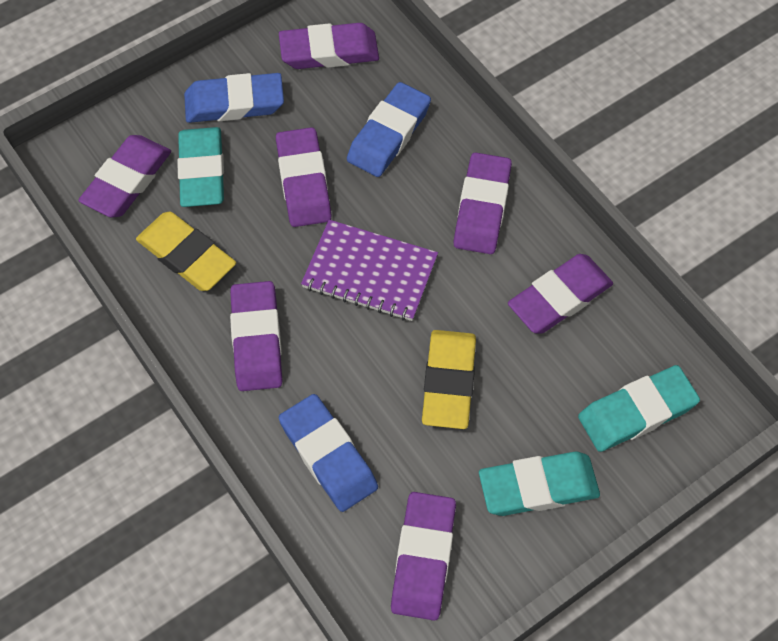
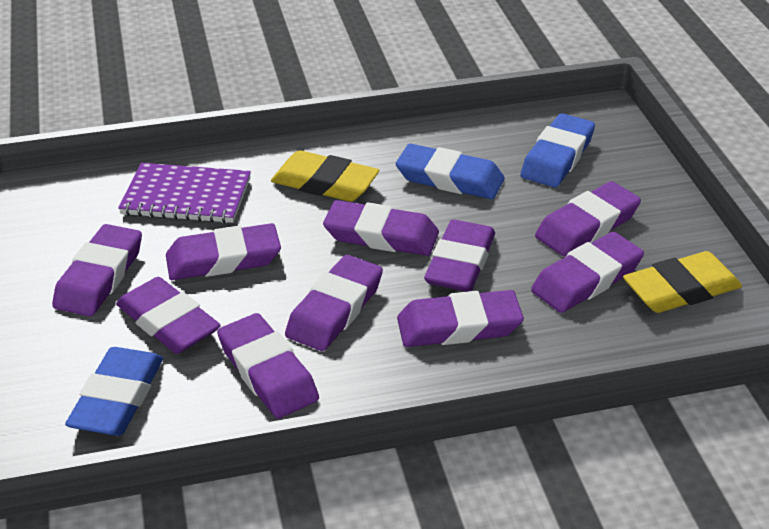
purple eraser: [78,135,171,218] [230,281,282,391] [276,127,331,227] [279,23,379,69] [391,492,456,621] [453,152,512,254] [508,254,613,333] = 7 -> [52,224,142,316] [116,277,221,354] [166,223,281,280] [217,313,319,418] [285,255,383,351] [323,200,439,256] [397,290,524,347] [424,220,495,292] [531,232,644,313] [535,181,641,256] = 10
turquoise eraser: [177,127,224,207] [479,451,600,516] [578,365,700,452] = 3 -> none = 0

